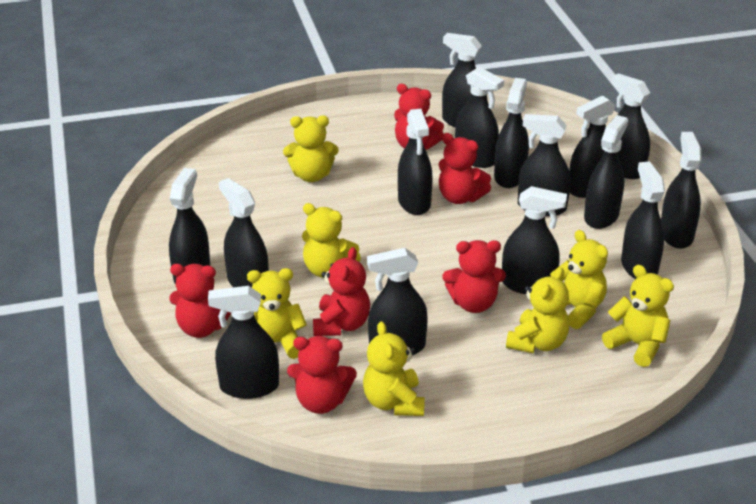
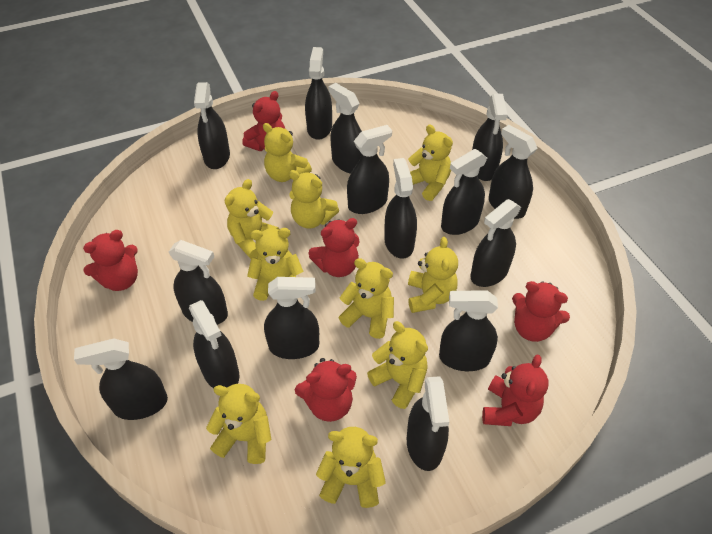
yellow teddy bear: [247,268,307,359] [283,115,339,182] [302,203,361,278] [363,321,425,416] [506,267,569,353] [550,230,608,329] [602,265,674,367] = 7 -> [206,384,271,464] [225,179,279,259] [247,228,304,301] [263,123,312,182] [289,170,339,229] [316,427,386,508] [339,258,394,339] [367,321,428,409] [408,125,453,201] [408,237,458,313] = 10

